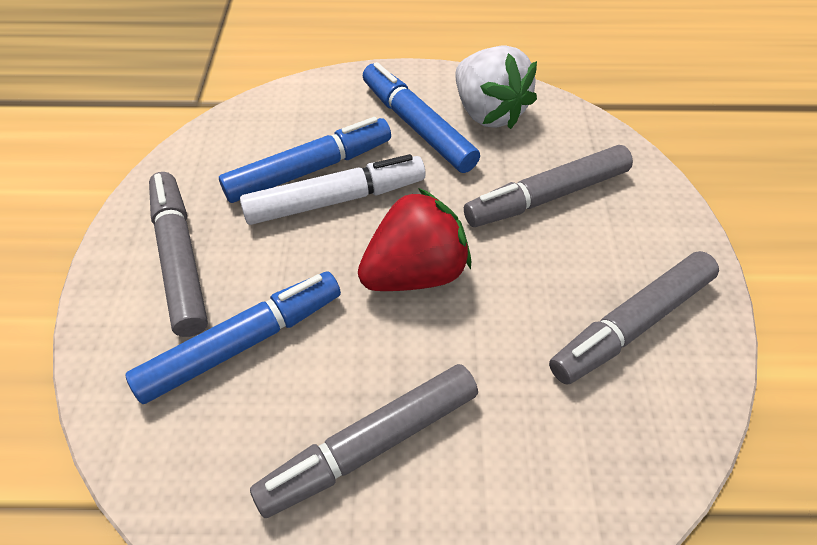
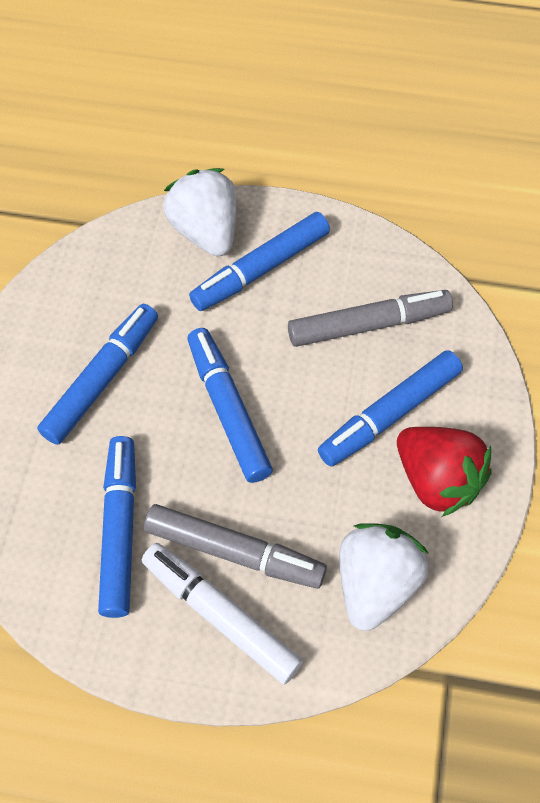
blue marker: [125,271,341,404] [219,117,391,203] [363,62,480,173] = 3 -> [37,304,158,445] [98,436,136,618] [187,328,273,483] [189,212,330,311] [318,350,463,467] = 5
grey marker: [149,172,208,337] [250,364,478,518] [464,145,633,227] [549,251,719,384] = 4 -> [144,504,327,589] [288,290,453,347] = 2
white strawberry: [456,46,537,129] = 1 -> [163,168,237,256] [339,523,429,631] = 2

